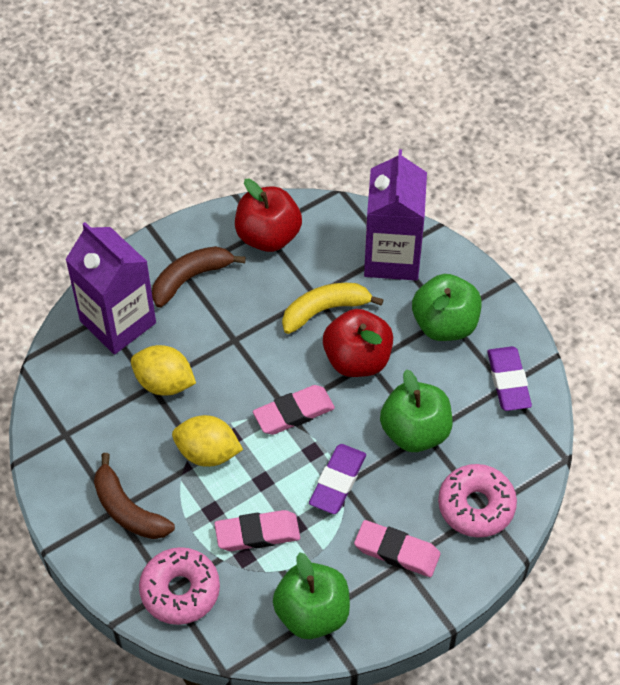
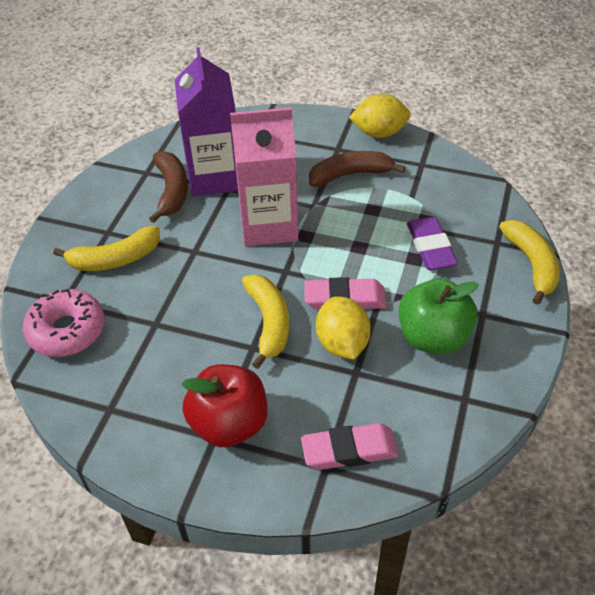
green apple: [273,553,350,639] [380,370,453,452] [412,274,481,341] = 3 -> [399,279,479,354] = 1
pink carton: none = 0 -> [230,107,298,246] = 1
pink donut: [139,547,220,625] [438,464,517,538] = 2 -> [23,289,105,357] = 1
pink eraser: [214,510,300,551] [253,385,335,435] [354,520,440,577] = 3 -> [301,423,399,470] [304,277,387,310] = 2
purple carton: [65,222,156,355] [364,149,427,281] = 2 -> [175,47,238,197] = 1
purple eraser: [309,444,366,514] [487,346,532,411] = 2 -> [407,217,458,270] = 1
red apple: [235,179,302,252] [323,309,393,377] = 2 -> [182,364,267,447] = 1
yellow banana: [282,283,384,334] = 1 -> [53,226,160,271] [242,274,289,369] [499,220,560,305] = 3

